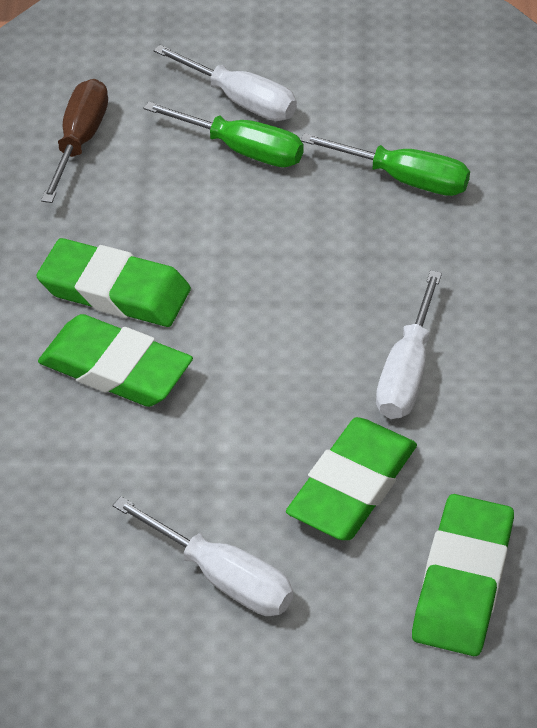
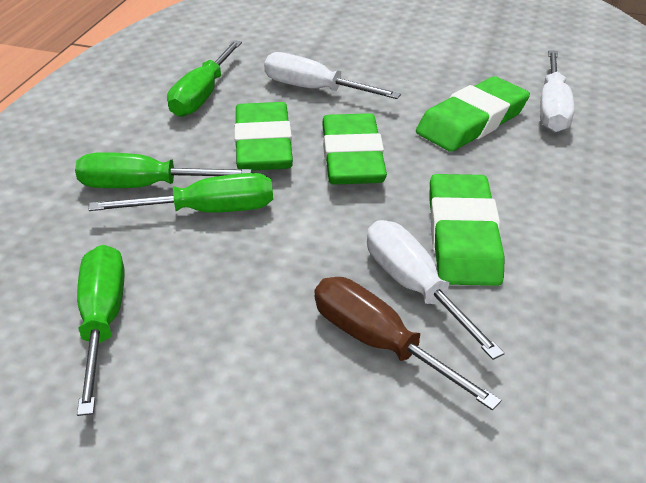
green screwdriver: [144,102,304,167] [300,133,470,196] = 2 -> [75,152,252,188] [77,245,124,416] [89,173,273,213] [167,40,242,117] = 4

